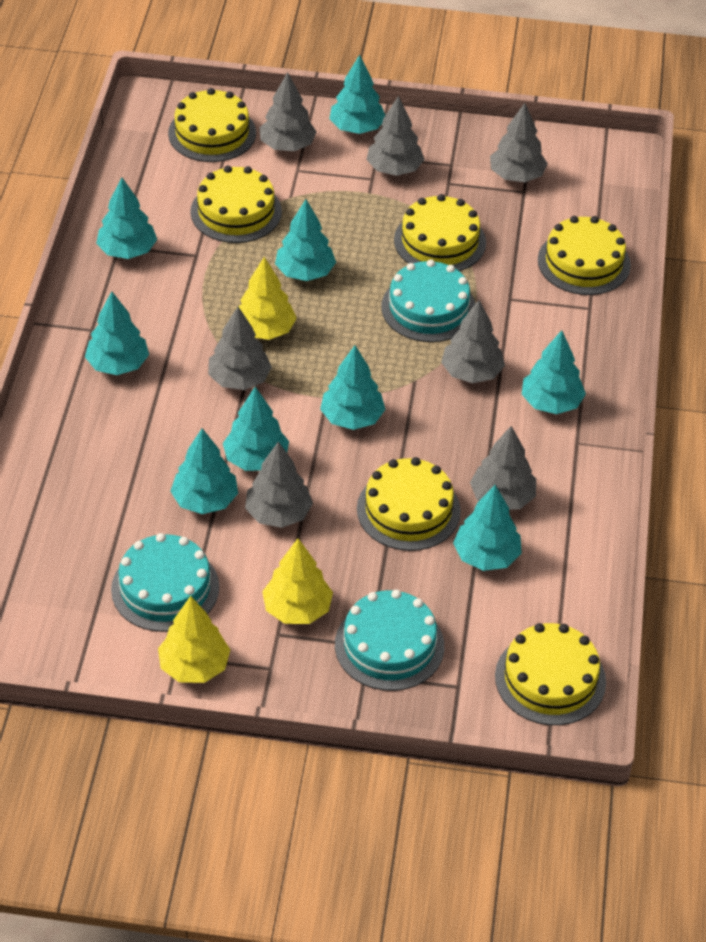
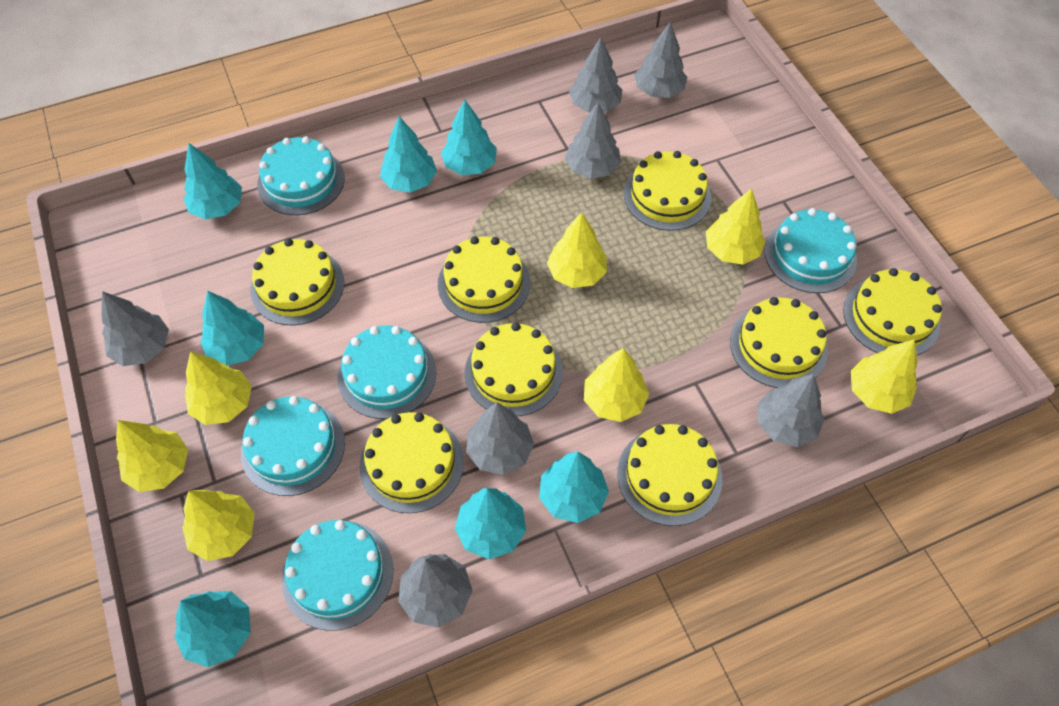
turquoise cake: [111,533,219,632] [335,589,444,691] [381,259,476,342] = 3 -> [241,396,345,496] [257,136,345,215] [282,520,393,631] [337,325,436,419] [765,208,857,293] = 5
turquoise tree: [85,291,149,375] [96,177,157,259] [170,428,238,514] [223,387,289,471] [275,199,336,281] [320,345,386,430] [329,55,385,134] [453,485,522,571] [522,330,586,414] = 9 -> [174,591,251,667] [184,143,242,219] [200,291,264,366] [380,116,437,193] [441,99,497,175] [455,488,526,559] [539,451,609,523] = 7
yellow cake: [168,88,256,162] [190,166,282,243] [357,457,461,551] [394,194,486,271] [495,623,606,725] [538,216,631,295] = 6 -> [251,238,344,325] [359,412,464,513] [438,236,530,323] [465,322,563,416] [617,424,722,526] [624,151,711,231] [730,297,828,388] [843,268,942,355] = 8
yellow tree: [158,596,230,683] [235,257,297,340] [262,538,333,624] = 3 -> [116,420,188,492] [182,490,255,561] [185,351,252,425] [547,212,607,288] [584,348,649,422] [706,188,765,265] [850,339,918,414] = 7

